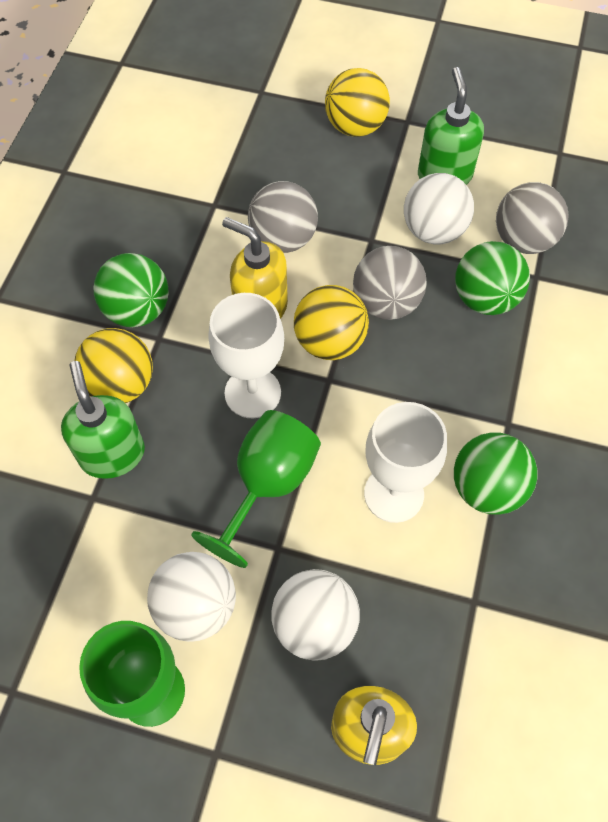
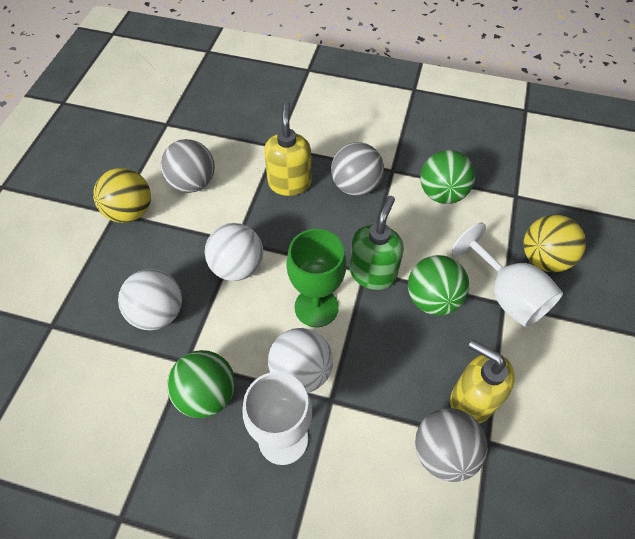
green goblet: [79,621,185,727] [191,410,321,568] = 2 -> [286,229,346,327] = 1
green soap dispenser: [61,361,145,479] [418,67,484,185] = 2 -> [350,196,404,290] = 1
yellow ball: [74,328,153,403] [294,285,369,360] [325,68,390,137] = 3 -> [93,168,151,223] [524,215,586,272] = 2

